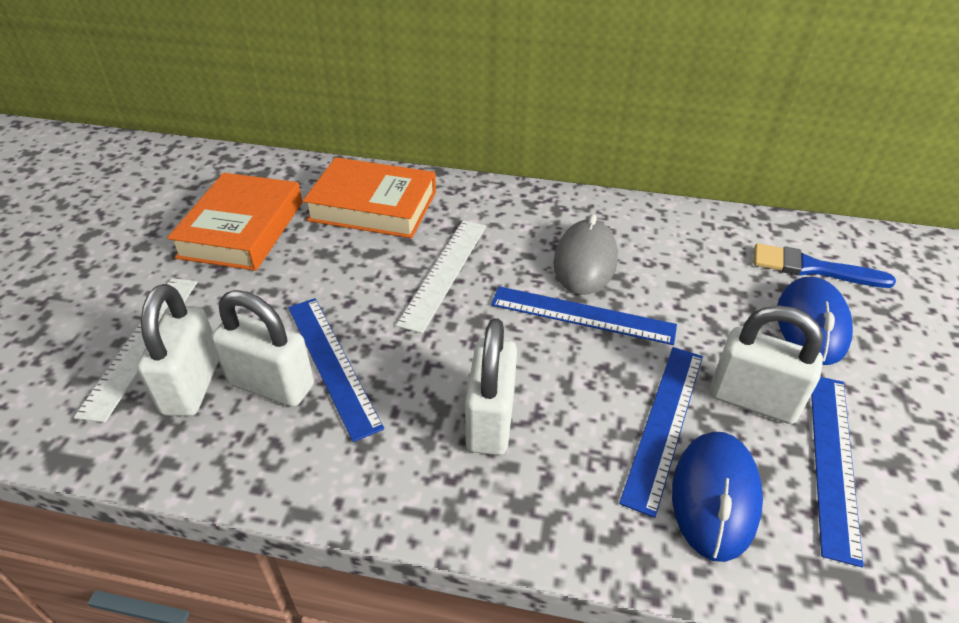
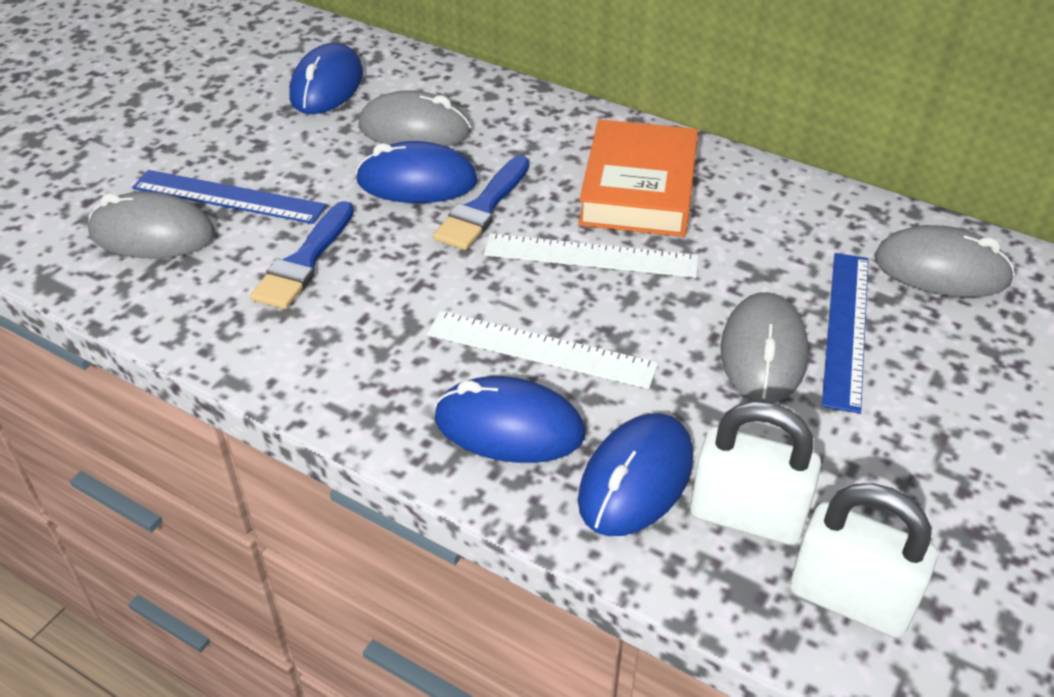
blue brush: [754,243,896,288] = 1 -> [250,201,354,309] [433,155,530,250] = 2
blue mouse: [672,432,763,562] [777,277,853,365] = 2 -> [289,43,363,114] [355,141,478,203] [434,376,585,463] [578,413,693,536] = 4
blue ruler: [288,298,384,442] [491,286,677,345] [619,347,703,518] [811,377,864,567] = 4 -> [132,170,327,224] [822,253,869,413] = 2
grey mouse: [554,214,618,295] = 1 -> [88,192,215,259] [358,90,471,146] [720,292,809,403] [874,225,1015,297] = 4
orange book: [167,173,302,271] [303,157,436,238] = 2 -> [578,119,698,237] = 1
white padlock: [137,284,219,416] [211,290,314,407] [465,318,517,455] [710,306,823,424] = 4 -> [690,401,821,545] [790,483,938,638] = 2

